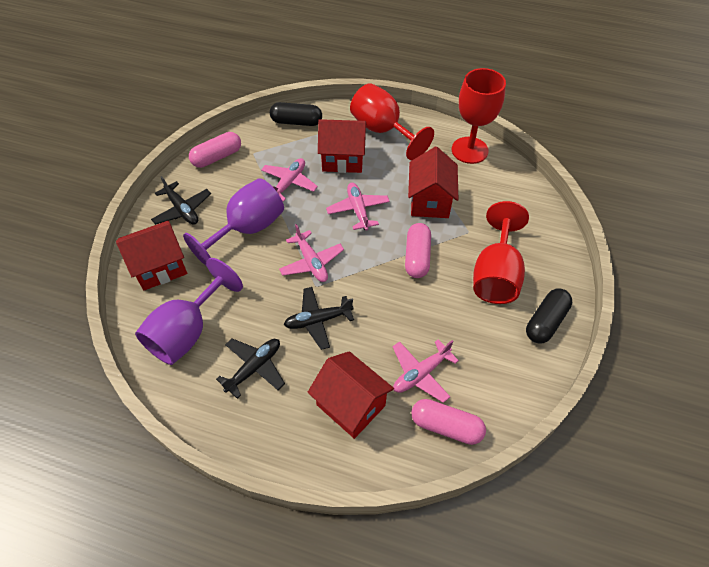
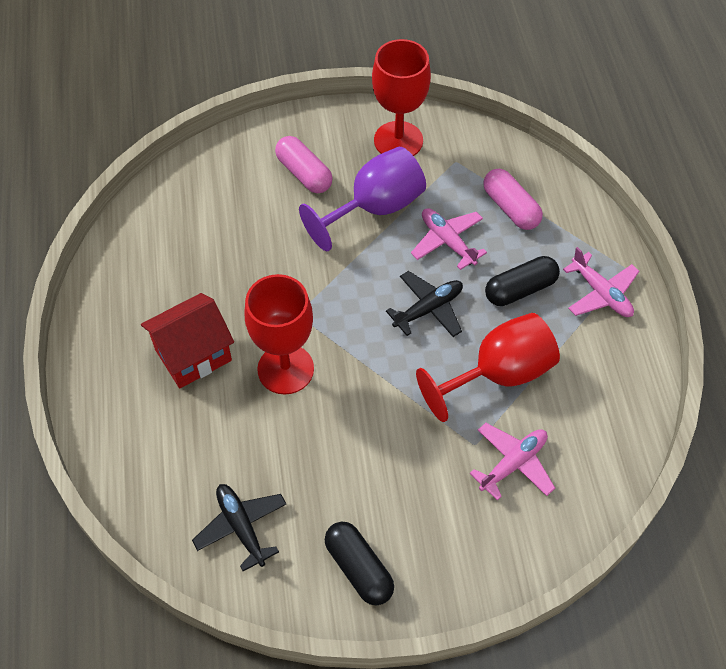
black plane: [151,176,211,225] [216,338,285,399] [284,287,354,350] = 3 -> [192,484,286,571] [386,271,463,337] = 2
pink capsule: [189,132,241,168] [405,223,431,278] [411,399,486,445] = 3 -> [275,136,333,193] [483,169,543,230] = 2
pink plane: [261,158,318,202] [279,224,344,282] [326,183,390,231] [393,339,459,403] = 4 -> [411,208,487,270] [470,423,555,500] [563,247,639,317] = 3
purple goblet: [135,258,243,365] [183,178,284,266] = 2 -> [299,147,426,251] = 1
red house: [116,221,187,290] [307,351,394,439] [318,119,366,173] [408,147,459,218] = 4 -> [141,293,234,388] = 1

